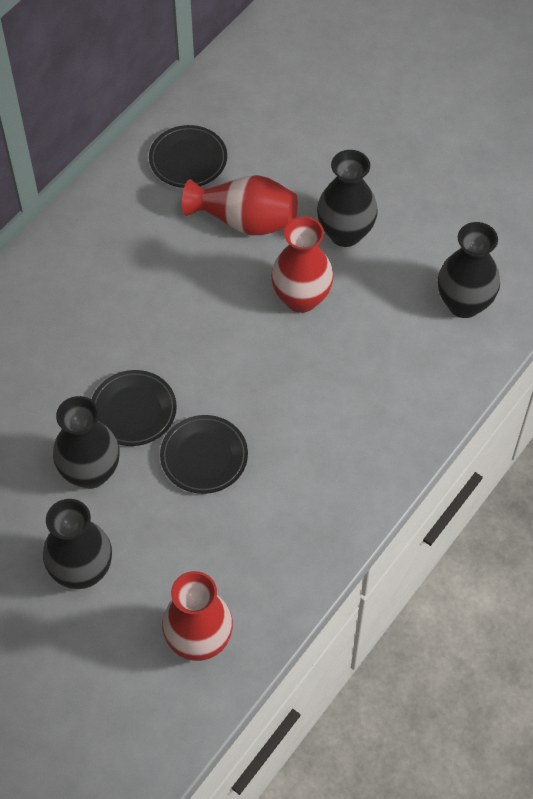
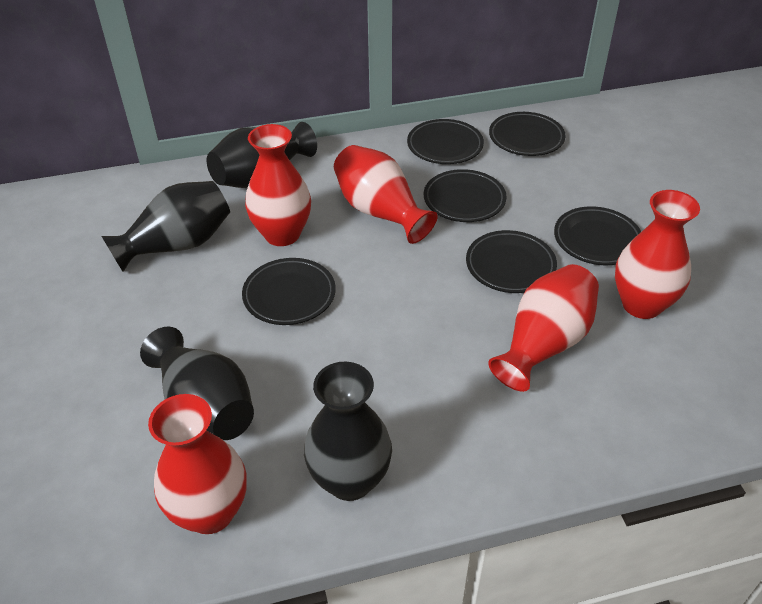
black plate: [92,370,177,446] [149,125,227,188] [160,415,248,494] = 3 -> [242,258,336,325] [407,119,484,164] [424,169,507,222] [466,230,557,293] [489,112,566,156] [554,206,641,265] = 6
red vase: [162,571,233,661] [182,175,298,235] [271,216,334,313] = 3 -> [148,394,247,534] [245,124,311,246] [334,145,438,244] [488,264,599,392] [615,190,700,319] = 5

